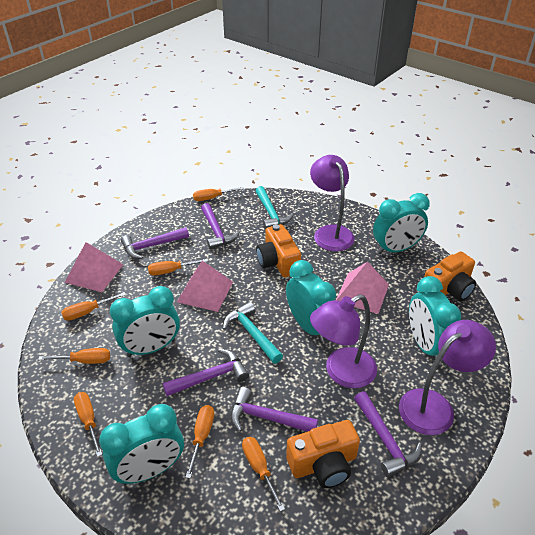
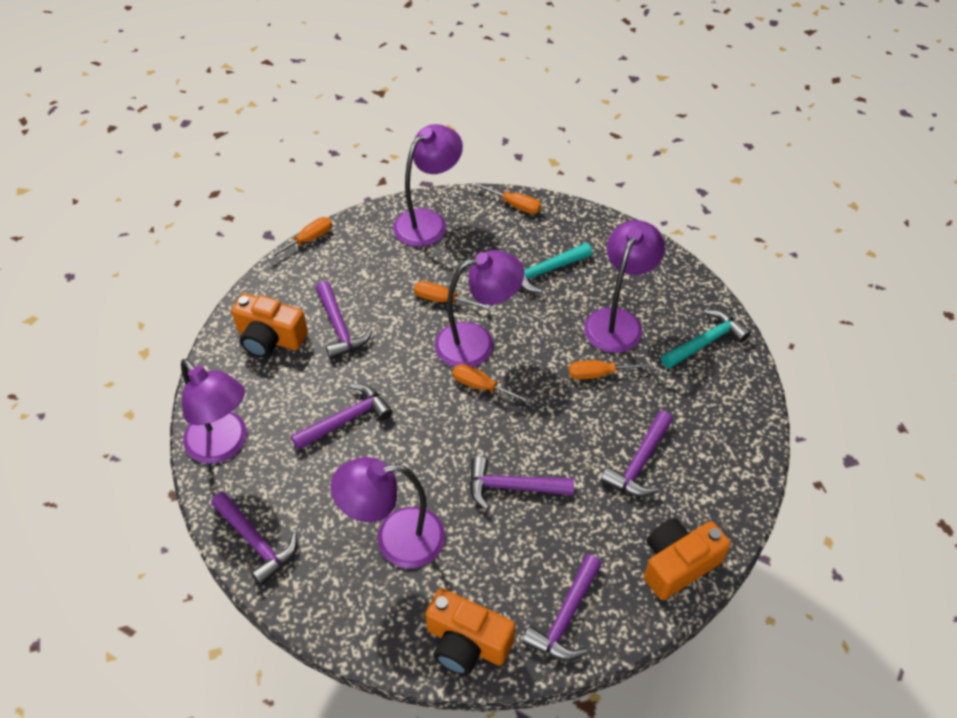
orange screwdriver: [38,348,110,364] [61,292,126,321] [74,392,103,457] [148,259,208,275] [185,405,214,479] [193,187,244,201] [242,437,285,511] = 7 -> [267,217,332,260] [414,281,490,309] [452,364,532,403] [475,183,541,214] [569,360,653,380] = 5
pink pyramid: [65,242,124,292] [177,261,233,312] [336,261,389,314] = 3 -> none = 0
purple hammer: [121,227,189,259] [163,349,249,396] [201,203,240,250] [231,387,318,432] [354,391,422,477] = 5 -> [211,492,297,586] [291,384,393,450] [316,281,373,359] [470,456,574,510] [522,554,602,661] [601,411,673,497] = 6
purple lamp: [310,155,355,251] [310,294,377,388] [399,320,496,435] = 3 -> [181,359,247,464] [330,457,445,568] [393,124,463,247] [435,250,524,367] [584,220,665,353] = 5
turquoise clock: [99,404,184,484] [110,286,180,357] [286,260,336,341] [373,193,430,254] [409,276,461,361] = 5 -> none = 0

